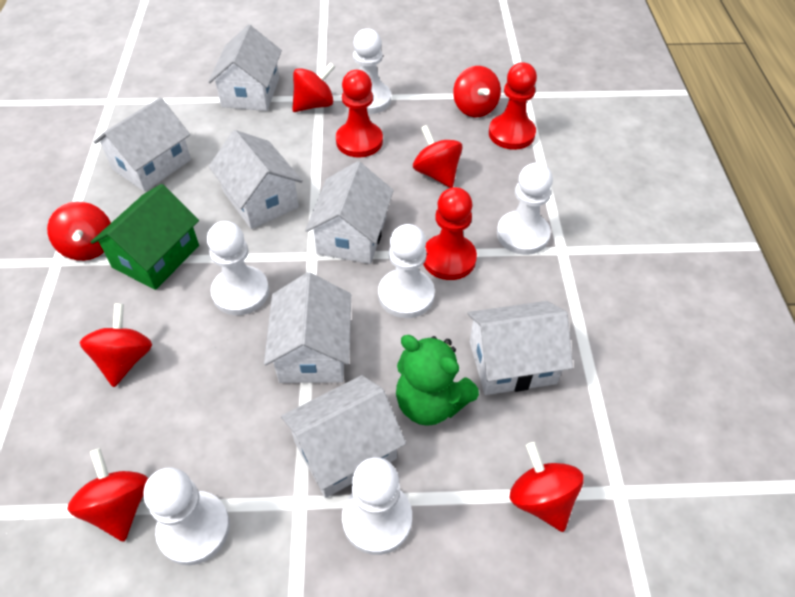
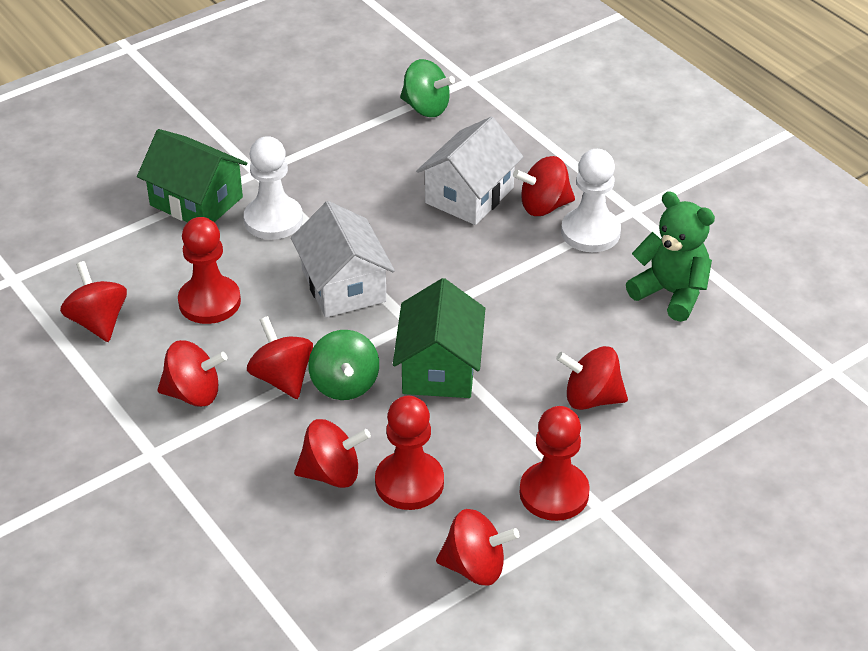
green house: [91,184,199,290] = 1 -> [137,129,247,222] [393,278,485,398] = 2
green spinning top: none = 0 -> [308,330,379,400] [400,59,455,117] = 2
white house: [94,97,191,192] [208,25,282,111] [209,130,303,229] [264,272,351,383] [281,375,406,498] [305,161,394,264] [467,301,573,395] = 7 -> [291,201,395,318] [416,117,524,225] = 2
white pawn: [144,467,230,565] [207,221,269,315] [342,457,412,555] [353,29,391,114] [378,224,435,318] [497,163,553,255] = 6 -> [244,136,303,240] [561,149,621,252] = 2

